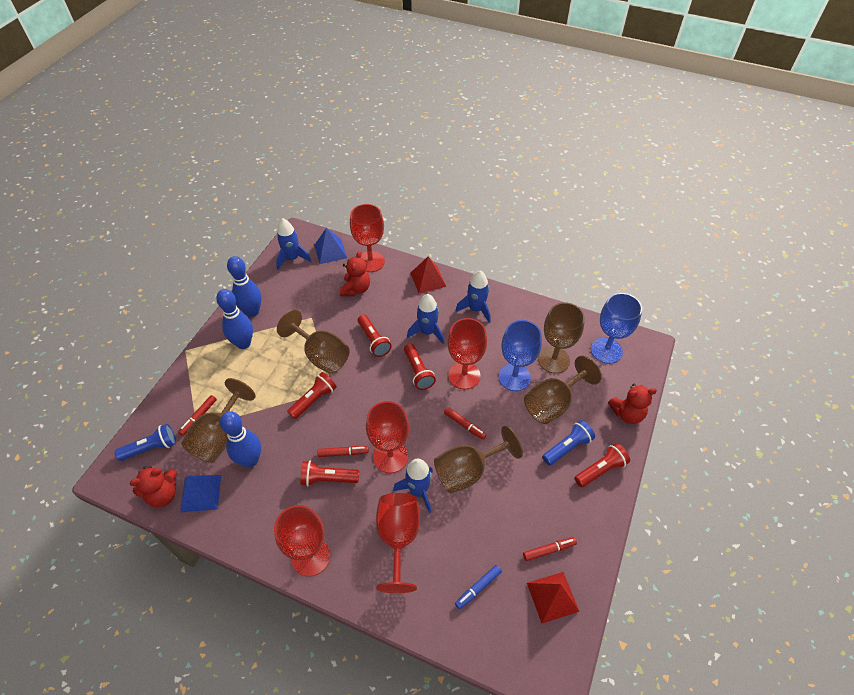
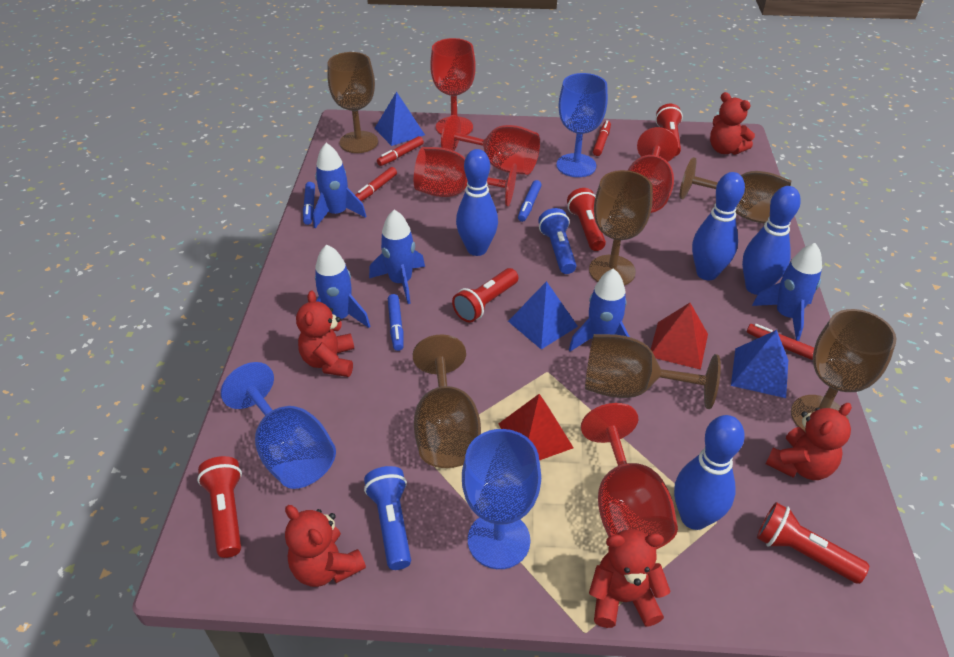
blue bowling pin: [216,289,253,349] [220,411,261,467] [227,256,262,317] = 3 -> [456,149,498,256] [674,415,745,530] [692,172,745,280] [742,186,801,295] = 4
blue goblet: [499,320,542,391] [591,293,642,364] = 2 -> [221,362,336,489] [462,429,541,569] [556,73,608,177] = 3
blue marker: [455,565,502,609] = 1 -> [303,182,315,225] [388,294,404,351] [518,180,542,222] = 3
blue pyramid: [180,475,221,513] [314,228,347,264] = 2 -> [374,92,425,146] [508,281,578,349] [731,330,788,398] = 3
blue rocket: [276,219,312,270] [393,459,433,513] [407,294,444,344] [456,271,490,323] = 4 -> [313,143,366,228] [315,245,370,328] [369,210,425,304] [569,268,630,351] [752,243,822,341] = 5
brown goblet: [181,378,256,462] [277,310,350,374] [434,425,523,493] [524,356,602,424] [538,302,585,373] = 5 -> [327,52,378,153] [413,334,481,468] [585,334,721,409] [589,170,653,285] [680,157,791,224] [791,309,897,433] = 6
red teddy bear: [130,466,177,507] [340,251,370,296] [608,384,657,424] = 3 -> [285,505,366,587] [296,291,354,377] [589,529,671,628] [710,92,755,155] [766,403,852,480] = 5

